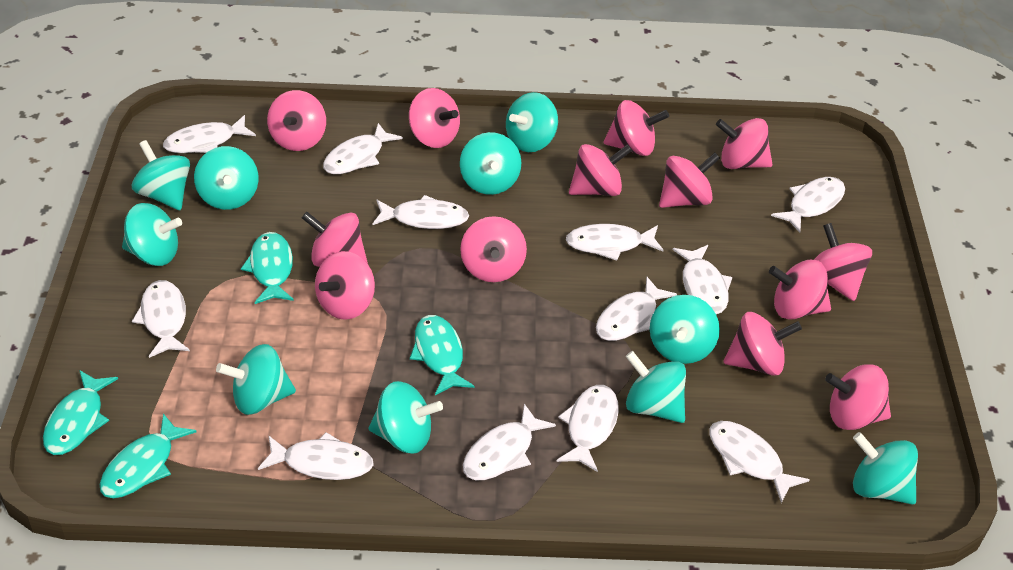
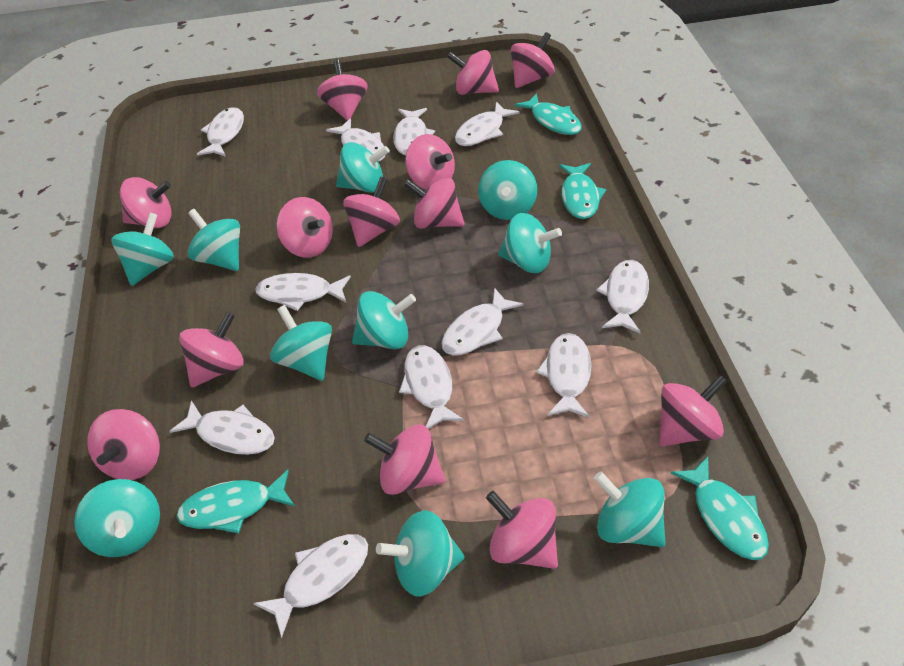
white fish: [132,280,190,358] [163,115,256,153] [258,432,374,480] [323,123,403,174] [373,195,469,229] [463,404,556,480] [556,385,619,472] [566,224,663,261] [596,277,677,341] [673,245,732,314] [709,421,810,503] [771,177,845,233] = 12 -> [169,400,275,455] [197,107,244,157] [253,534,368,638] [255,273,351,311] [326,118,385,162] [393,108,435,155] [399,345,464,429] [441,288,523,356] [455,102,519,146] [536,333,592,418] [596,260,649,333] = 11

